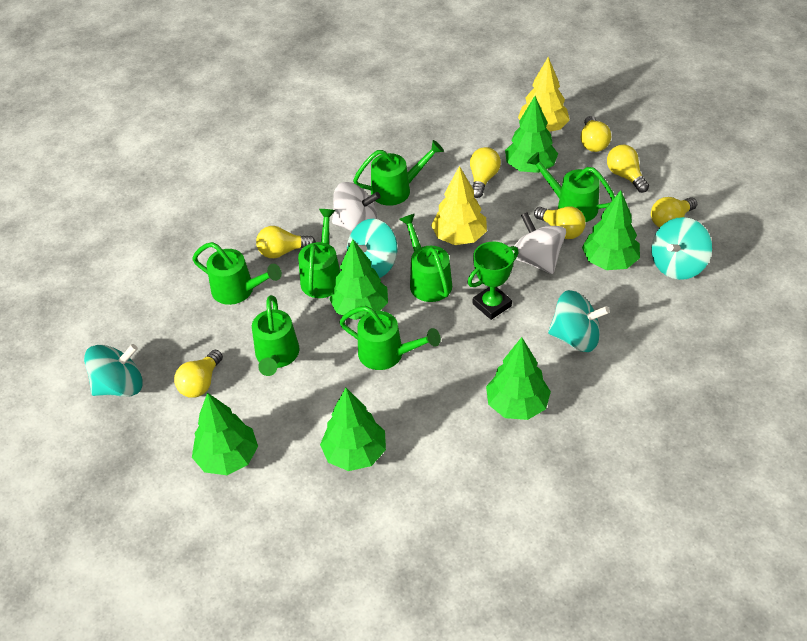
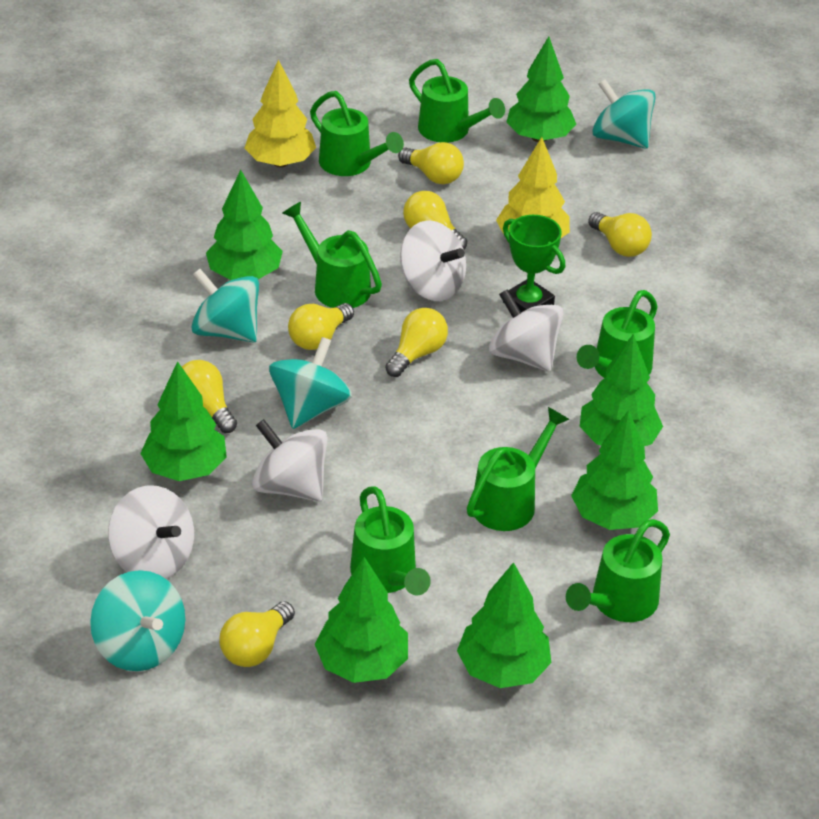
green tree: [192,392,258,475] [320,388,386,471] [329,239,388,320] [486,337,551,420] [505,96,558,173] [582,190,640,270] = 6 -> [140,361,227,481] [206,170,283,280] [315,557,408,683] [457,562,551,688] [507,36,576,142] [571,410,658,530] [580,334,663,446] = 7
white spinning top: [332,182,381,232] [512,213,566,274] = 2 -> [108,486,194,579] [252,419,328,502] [400,220,466,301] [489,289,564,372] = 4

